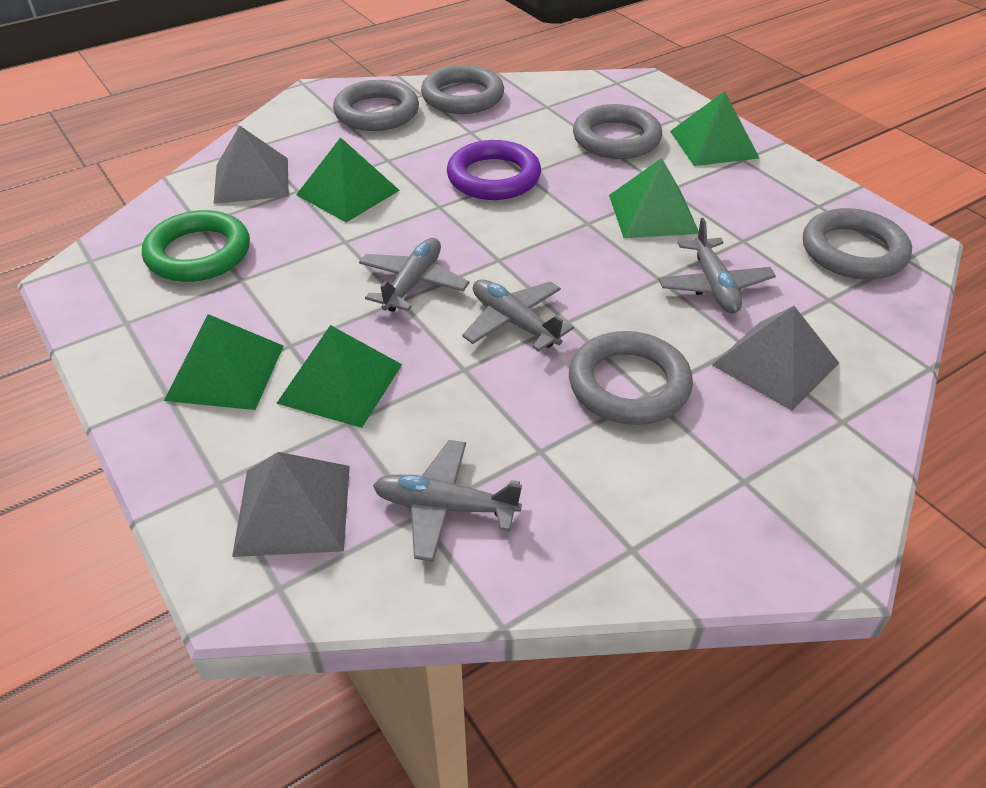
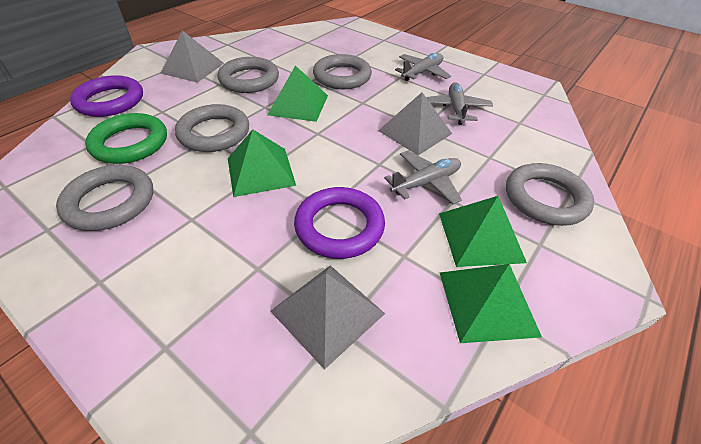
green pyramid: [164,314,284,410] [276,325,402,428] [296,137,400,222] [609,158,699,238] [670,91,760,166] = 5 -> [228,129,296,197] [268,65,328,122] [439,196,527,267] [440,264,542,343] = 4
grey plane: [359,238,470,312] [373,440,522,562] [462,279,574,352] [658,218,776,313] = 4 -> [384,150,462,205] [395,53,451,81] [426,82,493,125] = 3
purple ring: [447,140,541,200] = 1 -> [70,75,143,117] [294,187,385,259] = 2

